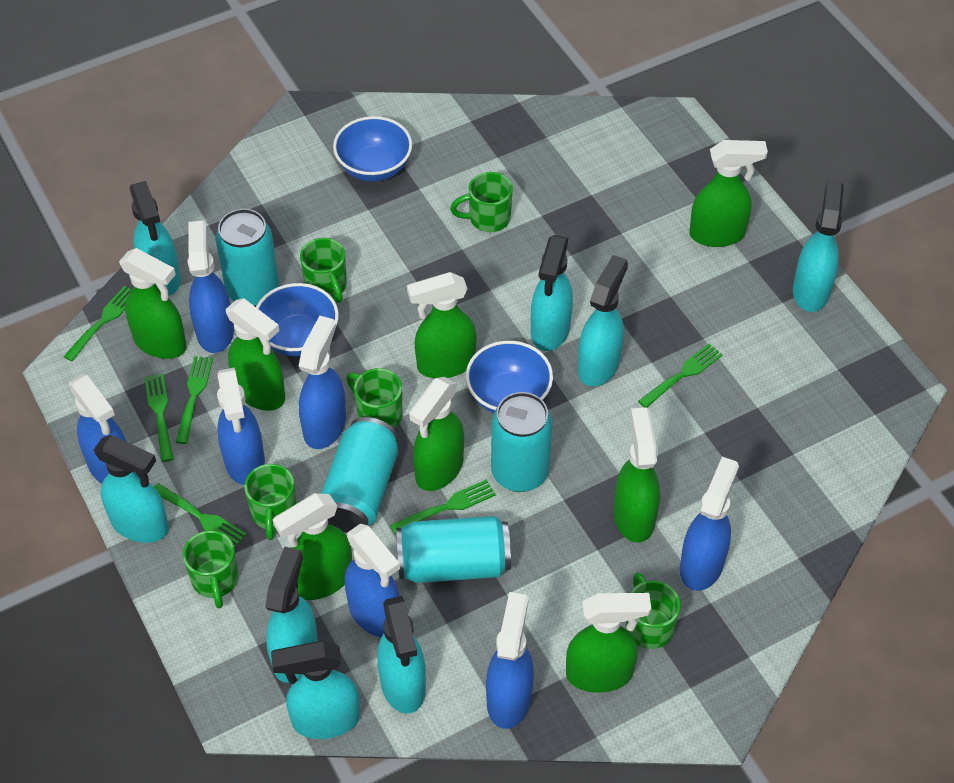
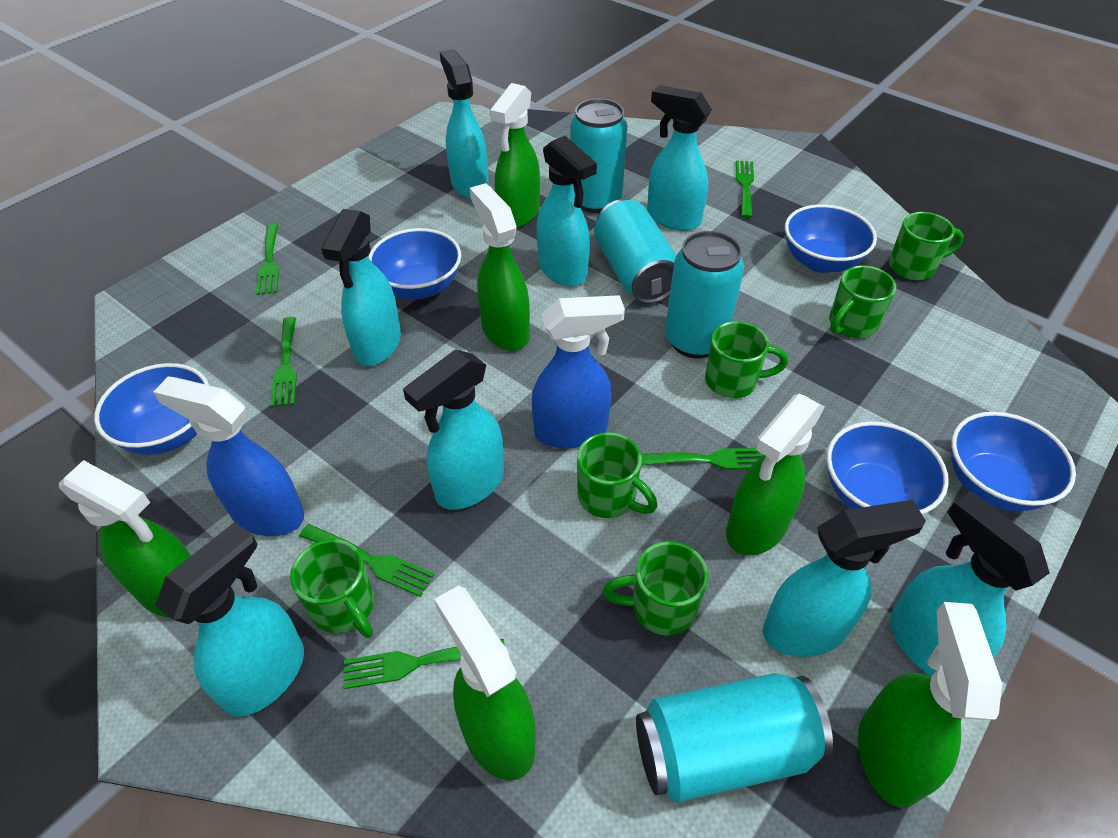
blue bowl: [256,283,339,356] [333,116,412,182] [466,341,553,414] = 3 -> [94,363,209,455] [368,228,461,299] [785,204,877,273] [826,421,949,514] [951,412,1076,511] = 5
blue spray bottle: [69,374,127,484] [188,221,234,353] [217,367,265,485] [299,316,346,449] [345,524,400,637] [486,592,534,729] [680,457,739,591] = 7 -> [153,377,304,536] [532,295,625,449] = 2
green spray bottle: [119,248,187,359] [226,298,285,411] [273,493,352,600] [407,272,476,378] [409,377,464,491] [566,593,651,693] [614,407,660,543] [689,140,768,247] = 8 -> [59,460,191,618] [434,585,536,780] [470,183,530,351] [490,83,540,228] [726,394,824,555] [858,602,1002,808] = 6

